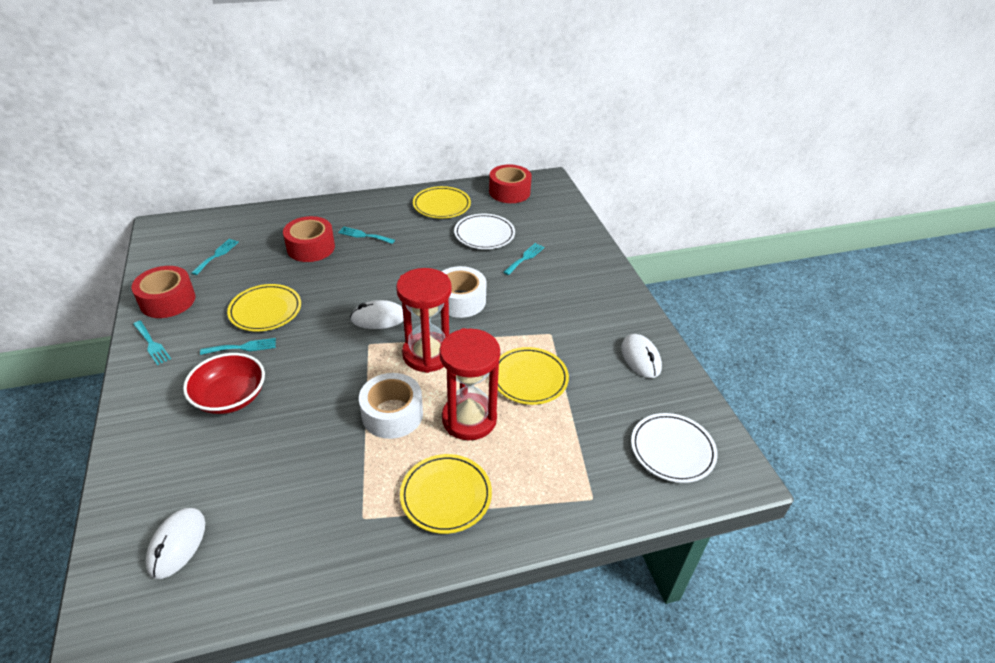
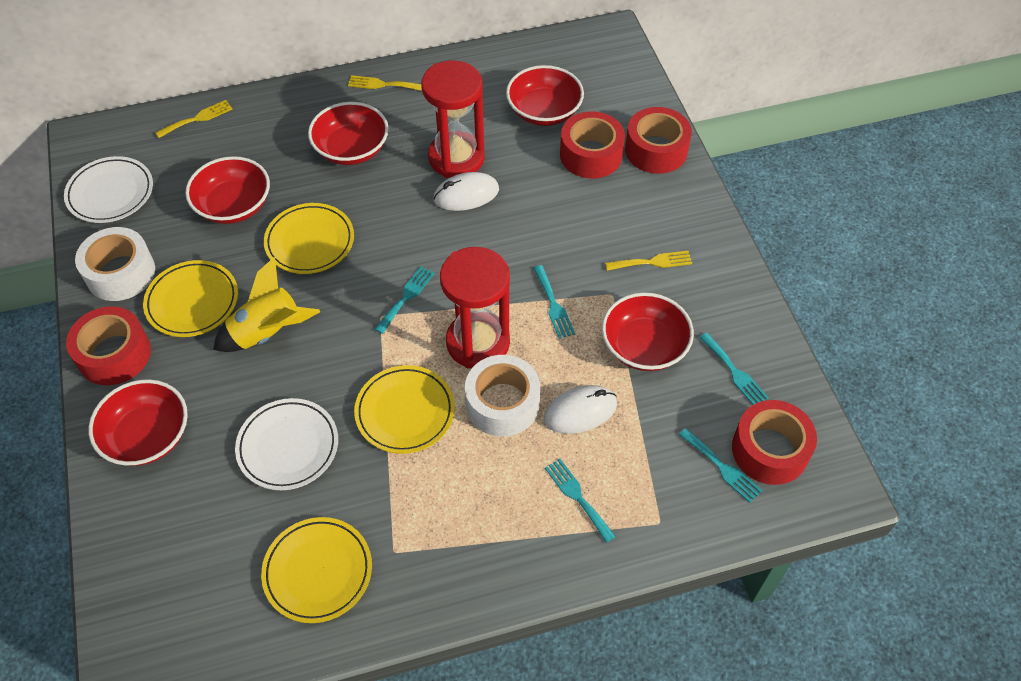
red bowl: [183,353,265,414] = 1 -> [88,379,188,466] [185,156,270,224] [308,102,389,165] [506,65,584,126] [602,292,694,371] = 5
red tape: [131,266,196,318] [283,216,335,262] [489,164,532,203] = 3 -> [66,306,151,385] [560,111,625,178] [625,107,692,174] [732,400,817,485] = 4
white mouse: [146,508,205,579] [350,300,404,329] [621,334,662,378] = 3 -> [433,172,499,211] [544,385,617,434] = 2
yellow fork: none = 0 -> [155,100,233,138] [348,75,422,91] [605,251,692,271] = 3
yellow rocket: none = 0 -> [213,257,320,352] = 1

